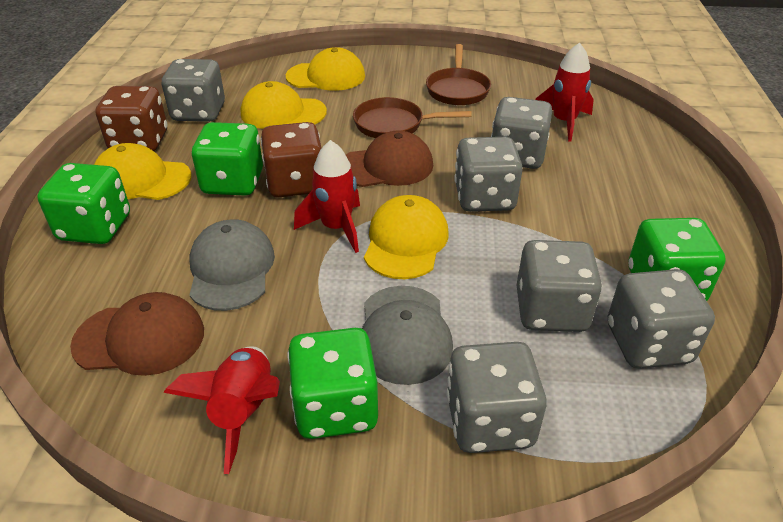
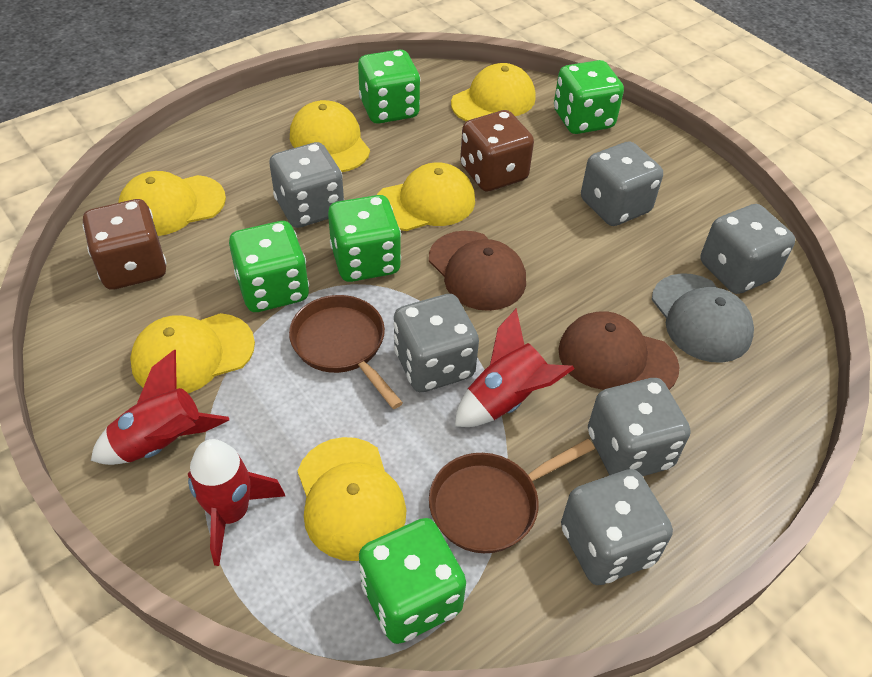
green dice: [37,163,130,244] [192,122,263,196] [288,328,378,439] [628,218,726,301] = 4 -> [229,221,309,312] [328,195,401,282] [358,49,420,124] [359,518,466,644] [554,60,624,134] = 5
grey cap: [189,219,275,311] [362,286,453,385] = 2 -> [652,273,754,363] = 1
yellow cap: [94,143,191,200] [241,81,327,129] [286,47,365,91] [364,195,449,279] = 4 -> [118,171,226,236] [130,313,255,393] [290,100,370,172] [298,437,406,561] [377,162,475,231] [451,63,536,122] = 6

